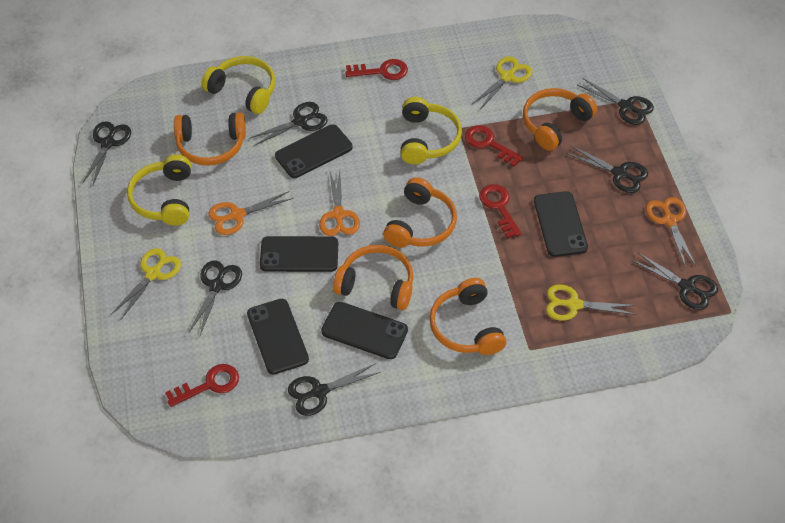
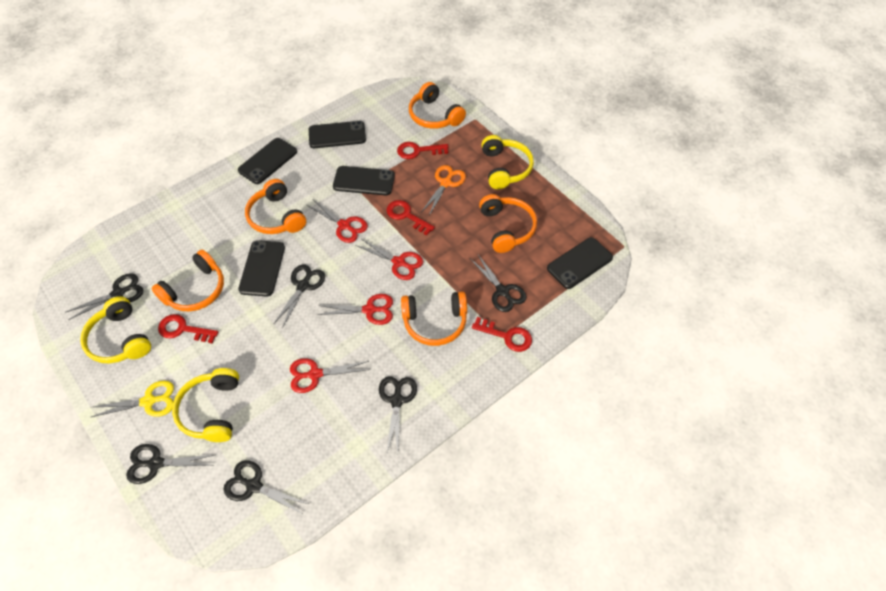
black scissors: [82,121,131,185] [189,260,242,335] [249,102,328,146] [288,363,381,416] [566,146,648,193] [578,78,654,125] [632,253,718,310] = 7 -> [66,273,143,320] [126,444,214,484] [223,460,308,514] [274,265,325,328] [379,376,417,452] [471,255,526,312] = 6
orange scissors: [209,191,293,235] [319,171,360,236] [646,197,696,268] = 3 -> [421,165,466,215] = 1
red scissors: none = 0 -> [290,358,370,393] [307,200,368,243] [318,294,393,325] [355,238,423,280] = 4
yellow scissors: [112,248,181,319] [471,56,532,109] [546,285,636,321] = 3 -> [91,381,174,417] = 1

